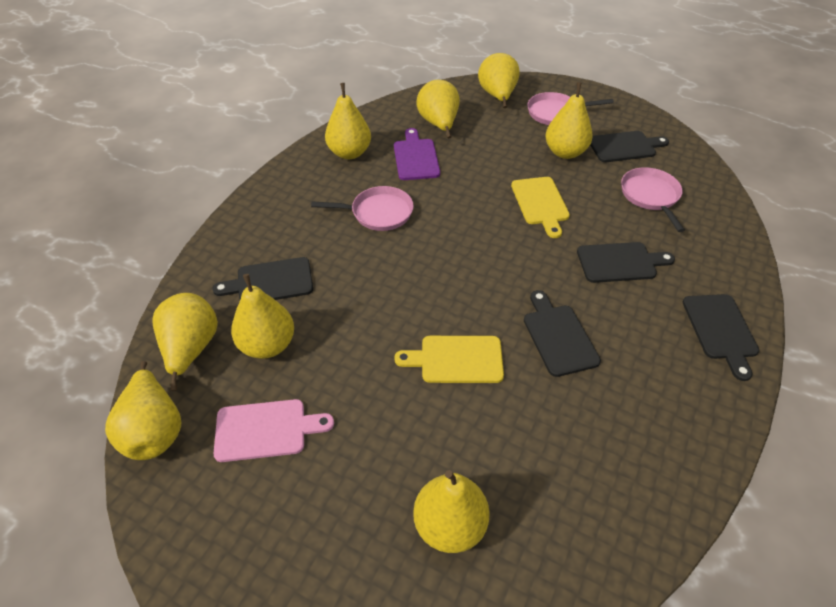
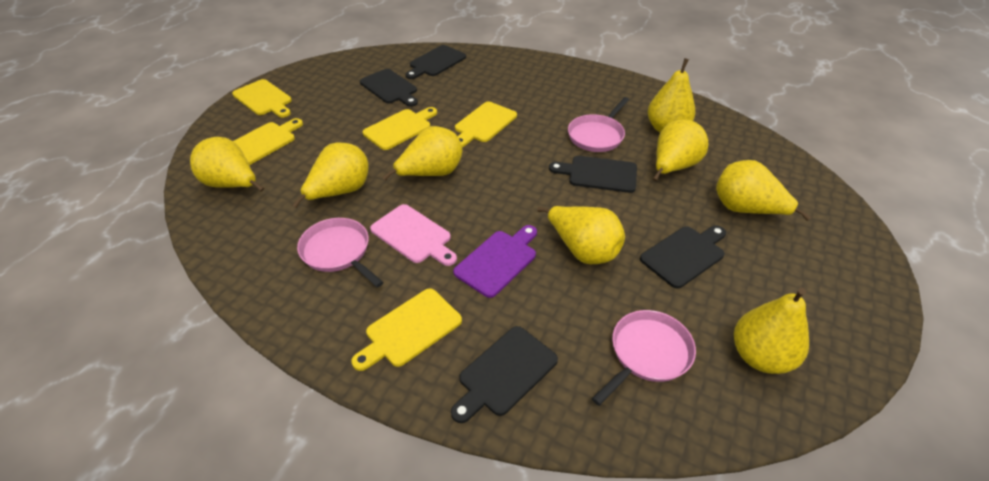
yellow cutting board: [394,336,504,383] [511,177,570,238] = 2 -> [232,79,292,118] [233,118,303,165] [351,288,462,371] [363,107,437,150] [455,101,517,147] = 5

